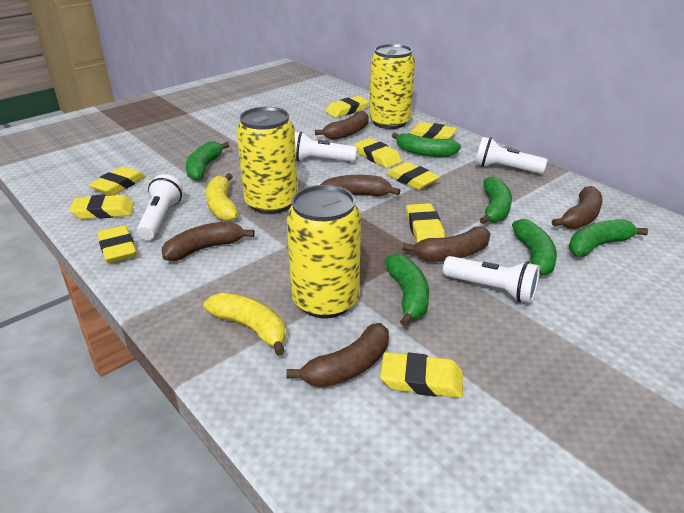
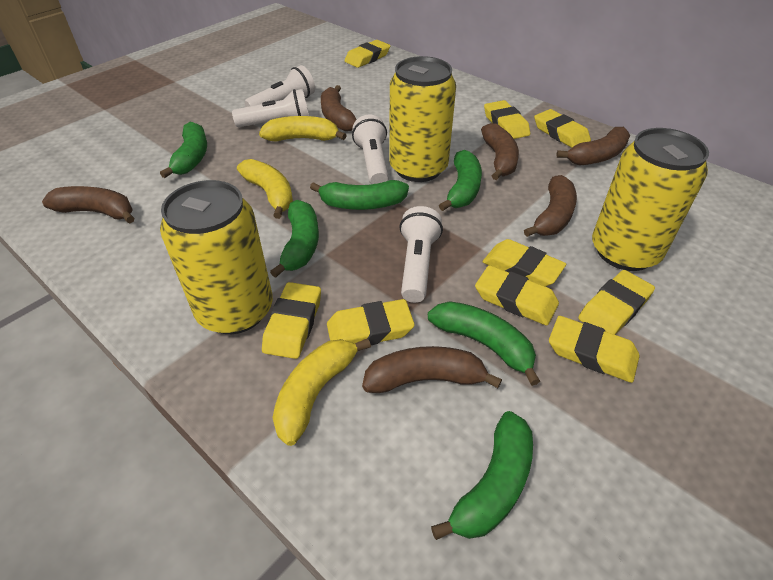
yellow banana: [204,293,286,356] [206,173,238,221] = 2 -> [237,159,293,219] [259,116,347,142] [272,338,371,446] = 3

